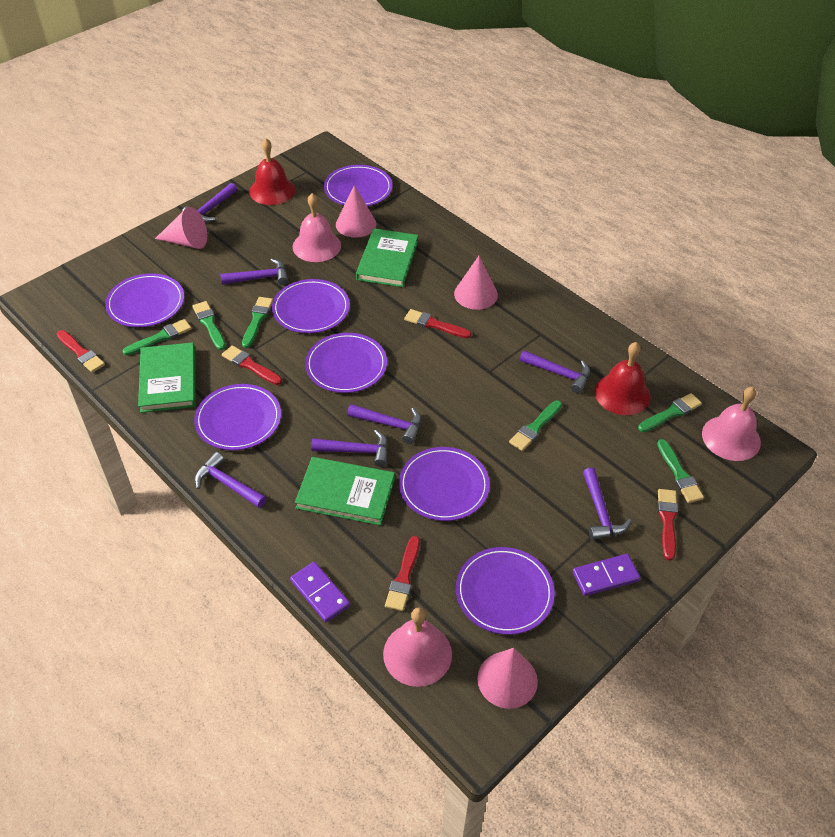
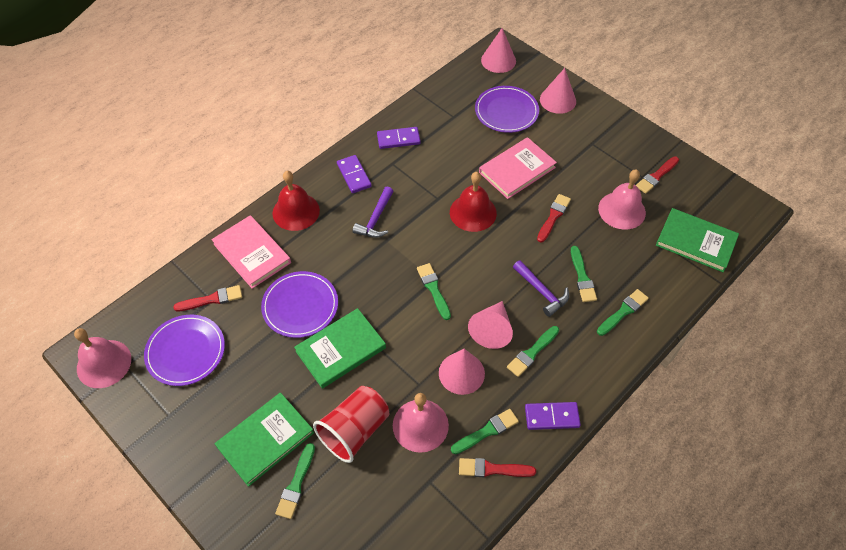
pink book: none = 0 -> [212,215,291,289] [479,137,557,199] = 2
purple domino: [290,562,350,622] [573,554,640,596] = 2 -> [337,155,372,193] [377,127,421,149] [525,402,581,430] = 3
purple hammer: [182,183,237,223] [195,452,267,508] [220,258,289,285] [311,430,388,467] [347,404,421,444] [520,350,590,394] [583,468,631,540] = 7 -> [352,187,394,238] [513,260,569,317] = 2
purple plate: [105,273,184,327] [194,384,281,450] [272,279,350,333] [305,333,387,393] [324,165,393,206] [399,447,490,521] [456,547,555,635] = 7 -> [144,315,225,386] [261,271,338,338] [475,86,539,133] = 3
red brush: [57,330,105,373] [222,345,282,385] [385,536,420,611] [404,309,472,338] [658,489,678,560] = 5 -> [173,285,242,311] [459,458,536,477] [537,194,571,243] [636,156,679,194] = 4
red cup: none = 0 -> [313,386,390,463] = 1

